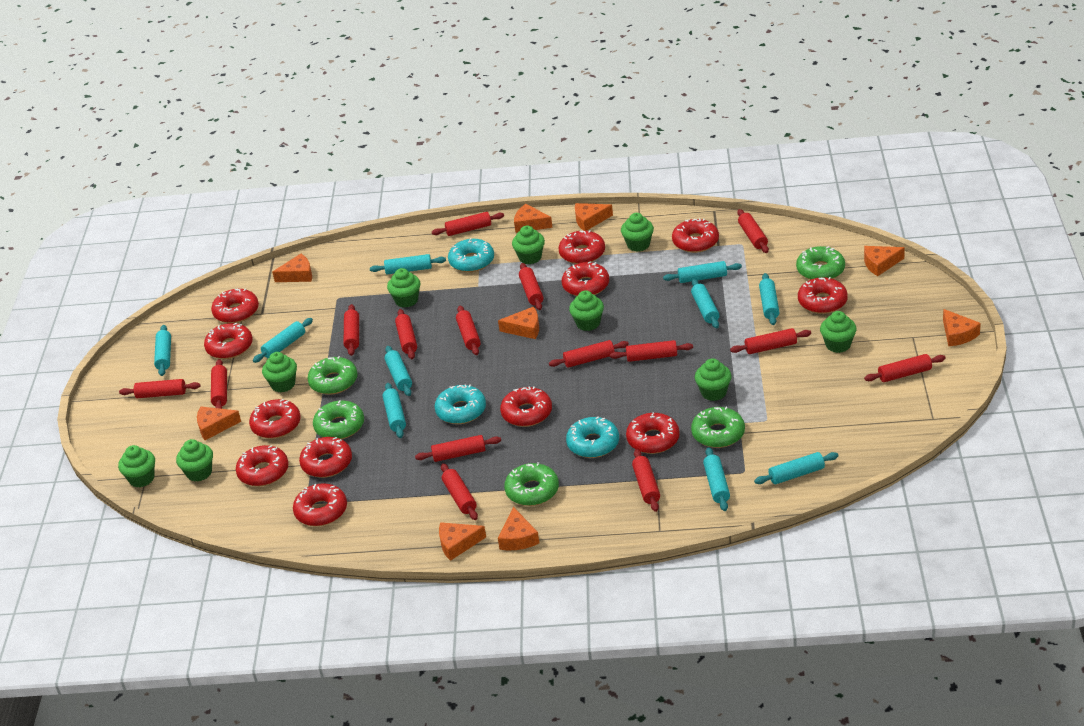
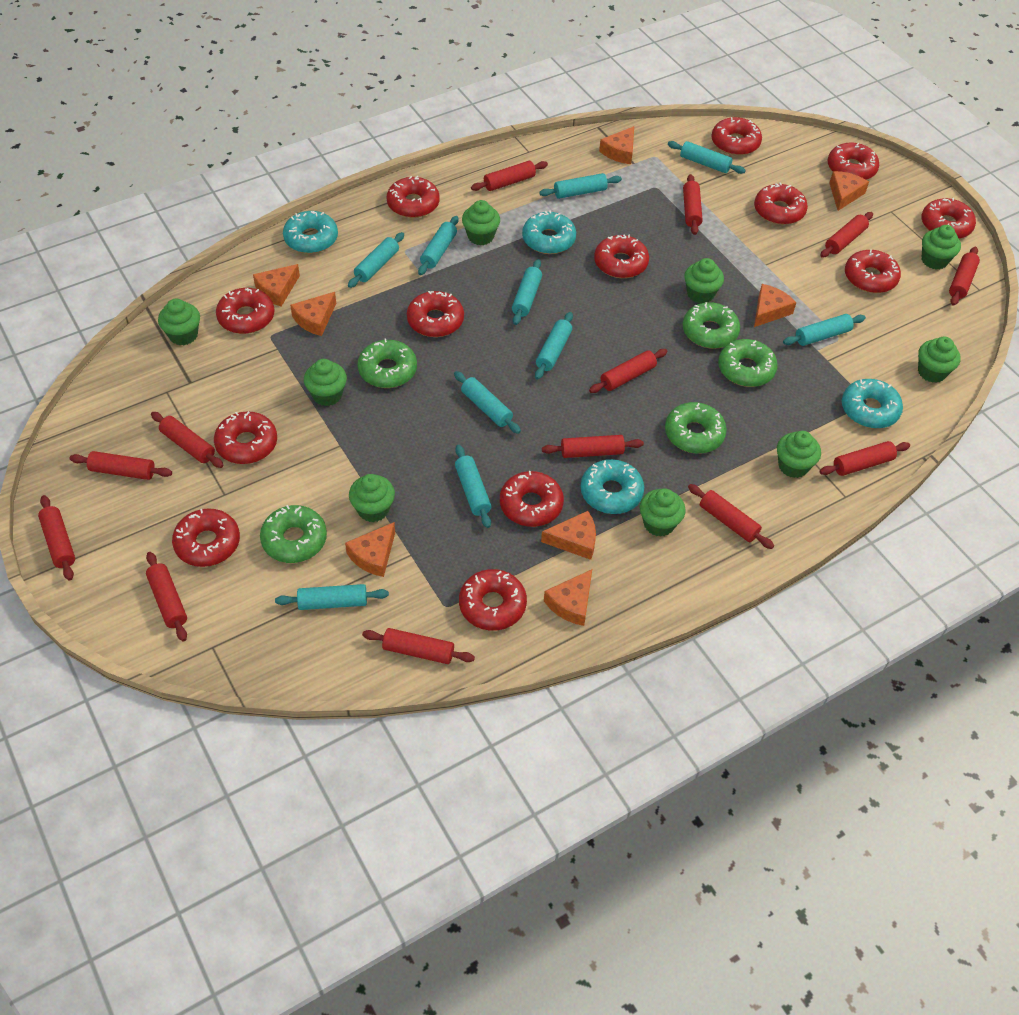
orange cheese: [197,406,241,440] [272,254,312,282] [439,522,486,561] [498,307,539,339] [498,507,539,550] [514,204,553,233] [575,203,613,231] [864,246,905,276] [943,309,981,346] = 9 -> [253,264,300,307] [290,292,336,336] [345,522,395,577] [541,511,596,560] [544,569,592,626] [599,126,634,164] [754,284,797,327] [829,171,869,211] = 8
red donut: [204,323,253,359] [211,289,259,323] [236,445,289,486] [249,399,301,439] [293,483,347,526] [299,437,352,478] [500,386,552,427] [558,230,605,264] [562,261,609,296] [626,412,680,454] [672,218,719,253] [798,277,848,314] = 12 -> [172,508,240,567] [214,411,277,464] [216,288,275,334] [386,176,440,218] [407,291,464,337] [459,569,527,631] [500,471,564,527] [594,235,649,278] [712,117,762,156] [754,182,808,225] [828,143,879,180] [845,249,901,293] [921,198,976,239] = 13
red rolling pin: [119,379,200,398] [211,359,227,409] [344,304,359,356] [395,309,417,359] [415,435,501,462] [432,212,504,236] [441,463,478,520] [456,306,481,355] [519,263,543,310] [549,340,629,368] [610,340,693,362] [632,449,660,512] [730,328,811,354] [737,209,769,253] [864,354,946,382] = 15 -> [38,495,75,581] [69,451,172,480] [146,552,187,641] [151,412,224,468] [362,628,475,664] [471,161,548,191] [542,435,644,458] [589,349,668,393] [683,174,703,235] [688,484,774,549] [820,212,873,257] [820,441,910,476] [949,247,980,306] = 13
turquoise donut: [435,384,486,424] [448,238,494,272] [566,416,619,458] = 3 -> [283,211,338,254] [522,210,576,254] [581,459,644,514] [842,379,903,429] = 4

